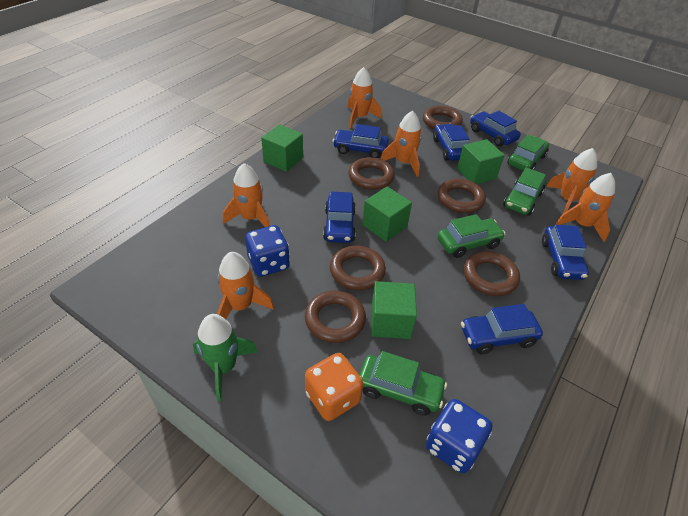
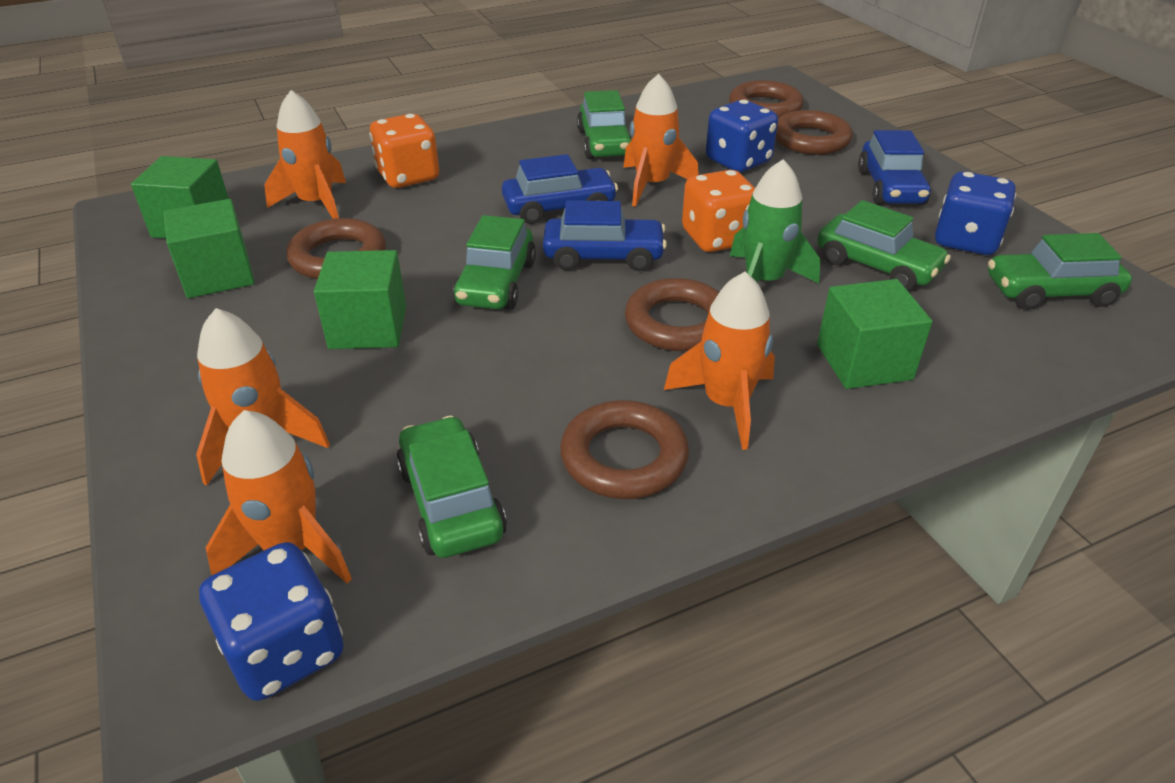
blue car: [323,191,356,243] [333,124,389,158] [433,124,470,161] [461,304,543,354] [470,111,521,147] [542,225,589,280] = 6 -> [502,154,618,224] [543,200,667,271] [858,130,931,205] = 3
blue dice: [245,225,290,277] [426,399,492,473] = 2 -> [199,542,343,701] [706,100,778,172] [935,171,1016,255] = 3
brown ring: [305,291,366,343] [330,246,386,290] [349,157,395,190] [423,106,463,129] [438,179,486,213] [464,251,520,296] = 6 -> [286,218,386,279] [560,400,689,499] [625,278,719,351] [729,80,804,118] [776,110,853,155] = 5
green car: [359,351,447,416] [437,214,505,258] [503,168,546,216] [507,135,549,171] = 4 -> [396,416,507,558] [453,215,536,310] [577,90,631,159] [817,200,951,291] [988,233,1132,310] = 5
orange dice: [305,353,363,421] = 1 -> [369,114,439,188] [682,170,755,252] = 2
orange rocket: [217,252,274,319] [223,163,270,227] [347,67,382,128] [381,111,422,177] [546,148,597,213] [556,173,615,242] = 6 -> [196,308,330,486] [206,410,352,583] [264,90,346,219] [623,74,699,207] [664,272,775,450] = 5

